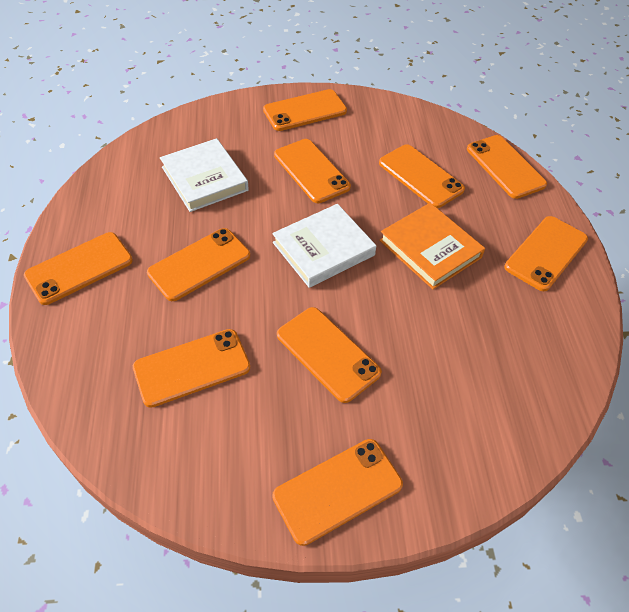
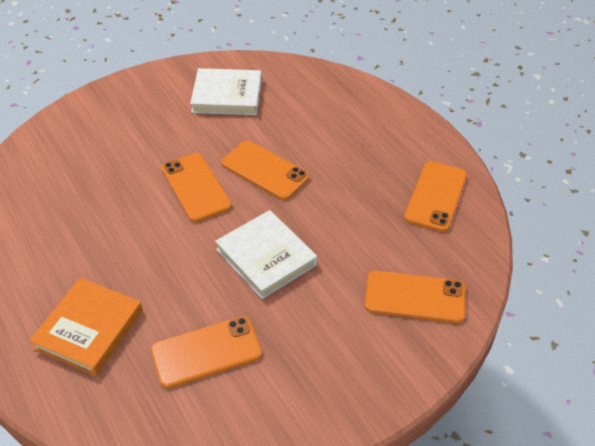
orange phone: [24,232,133,305] [133,329,250,408] [147,228,250,301] [263,89,347,131] [272,439,403,546] [274,139,351,203] [277,307,382,403] [379,144,465,208] [467,135,547,199] [505,216,588,291] = 10 -> [151,316,262,388] [161,153,232,222] [221,141,309,200] [365,270,466,323] [404,161,467,232] = 5

